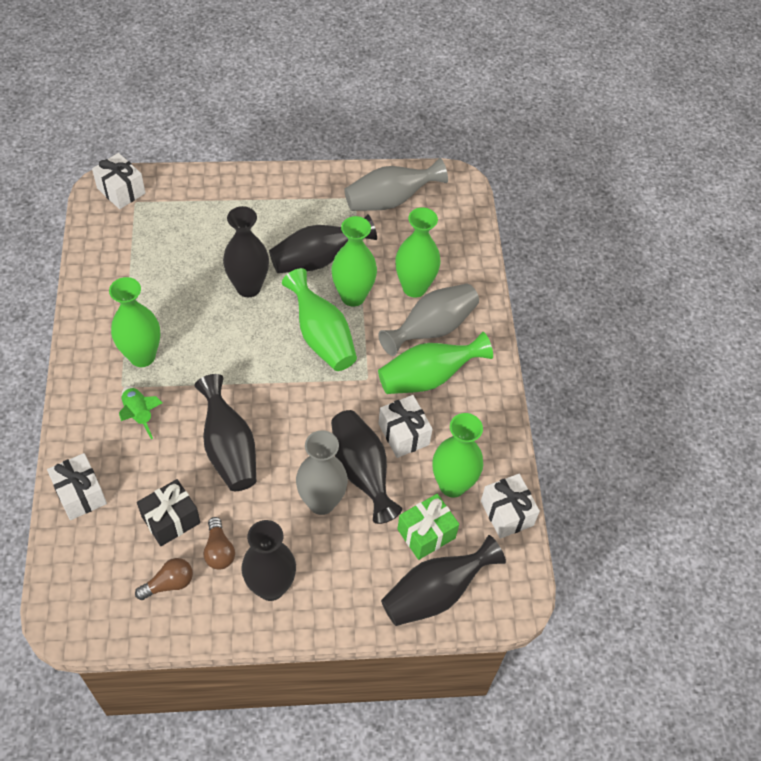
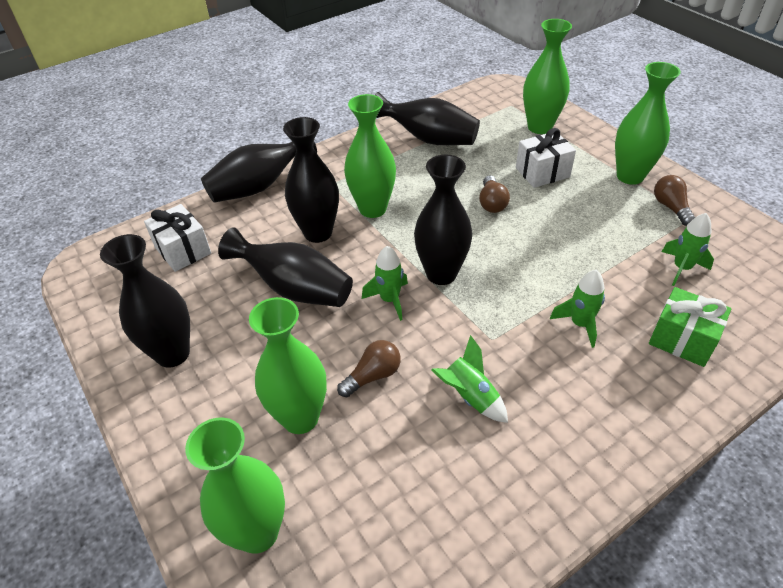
black gift: [137,479,200,546] = 1 -> none = 0
brown light bulb: [135,558,193,600] [204,517,235,570] = 2 -> [337,340,401,397] [479,175,510,213] [654,175,695,226] = 3
green rocket: [119,386,163,439] = 1 -> [362,246,408,321] [431,335,508,423] [550,270,605,348] [661,213,714,286] = 4
green vase: [109,277,160,367] [282,268,357,371] [331,216,377,307] [378,332,493,394] [395,207,441,298] [433,413,483,497] = 6 -> [185,417,285,554] [249,297,327,434] [344,94,396,218] [523,19,572,134] [615,62,681,185] = 5
grey vase: [296,430,348,515] [344,158,448,211] [378,283,479,356] = 3 -> none = 0
white gift: [47,453,107,520] [92,153,146,209] [378,395,433,458] [481,474,540,539] = 4 -> [144,204,211,272] [516,128,576,188] = 2

